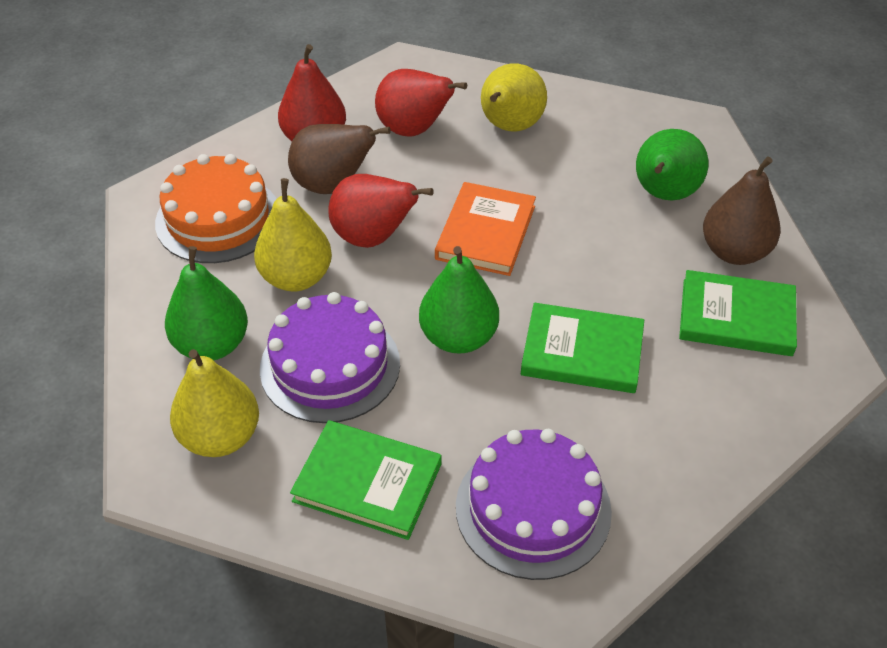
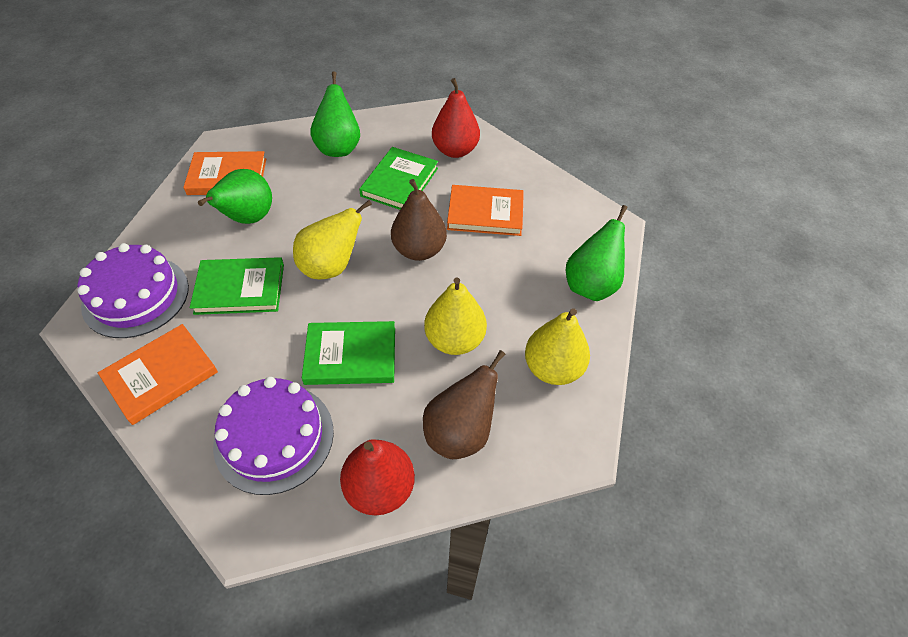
orange book: [435,182,536,276] = 1 -> [98,324,218,425] [183,151,266,195] [447,185,524,236] = 3
orange cake: [155,154,276,263] = 1 -> none = 0
red pear: [278,44,346,141] [329,174,434,248] [375,69,467,137] = 3 -> [340,439,415,515] [432,78,480,158] = 2

